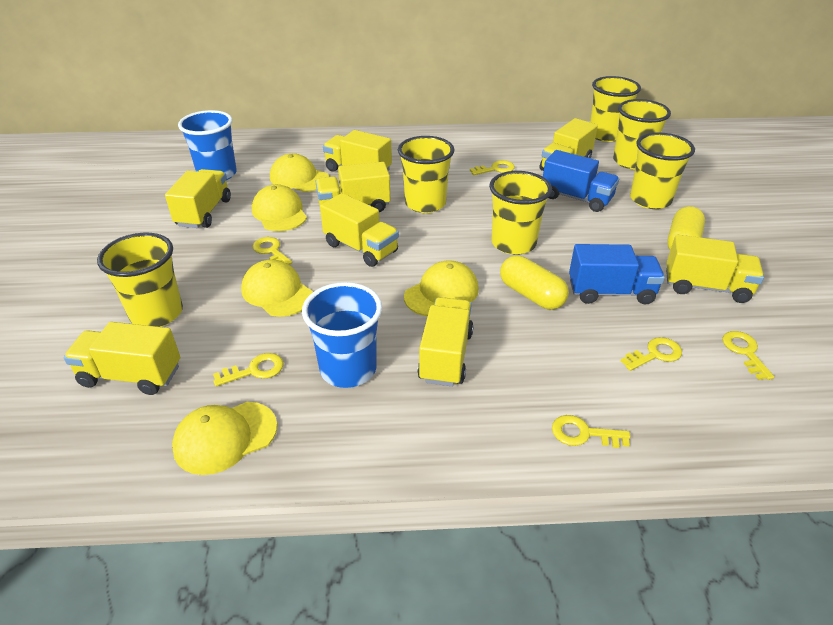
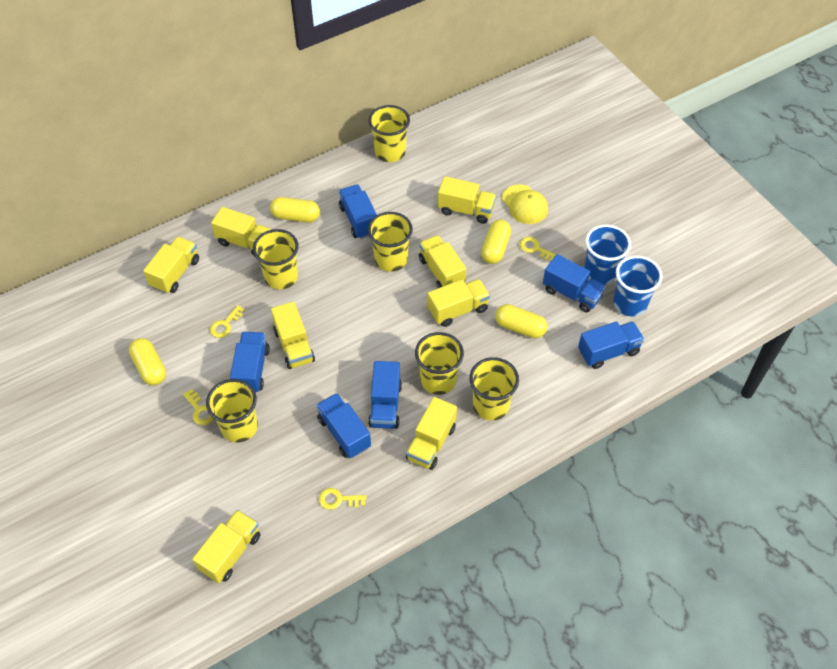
blue truck: [543,150,619,212] [569,244,665,305] = 2 -> [230,332,270,392] [316,393,371,458] [339,184,377,239] [368,361,402,429] [543,254,606,313] [578,321,644,369] = 6
yellow cap: [172,402,277,475] [241,260,313,317] [252,184,307,231] [270,153,330,192] [404,260,479,316] = 5 -> [502,184,548,224] = 1
yellow capsule: [500,256,569,310] [667,206,705,250] = 2 -> [129,338,166,385] [270,197,320,223] [481,220,511,264] [495,304,548,339] = 4
yellow key: [213,353,284,387] [253,237,292,265] [470,160,515,175] [552,415,630,448] [621,337,682,371] [722,331,774,380] = 6 -> [183,389,214,425] [210,305,245,338] [319,488,366,510] [519,237,556,261] = 4

